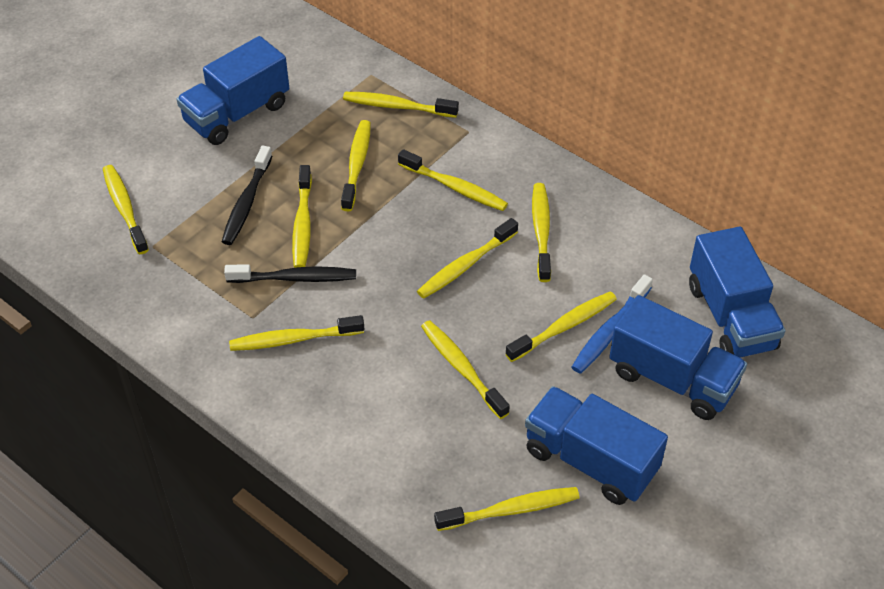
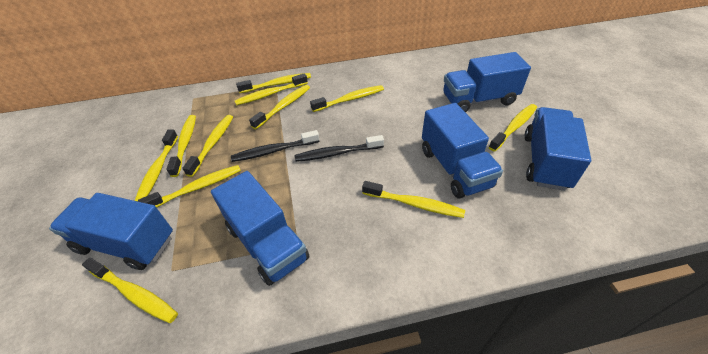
blue toothbrush: [571,274,653,374] = 1 -> none = 0
blue truck: [177,36,289,145] [525,386,668,505] [609,295,747,420] [689,227,785,357] = 4 -> [49,193,173,270] [211,171,309,286] [422,103,503,199] [443,52,531,112] [525,107,591,191] = 5

